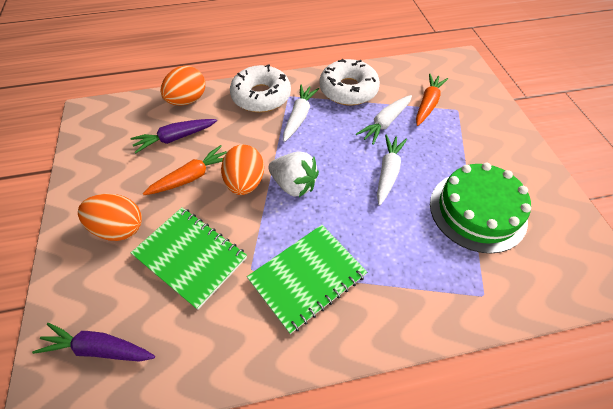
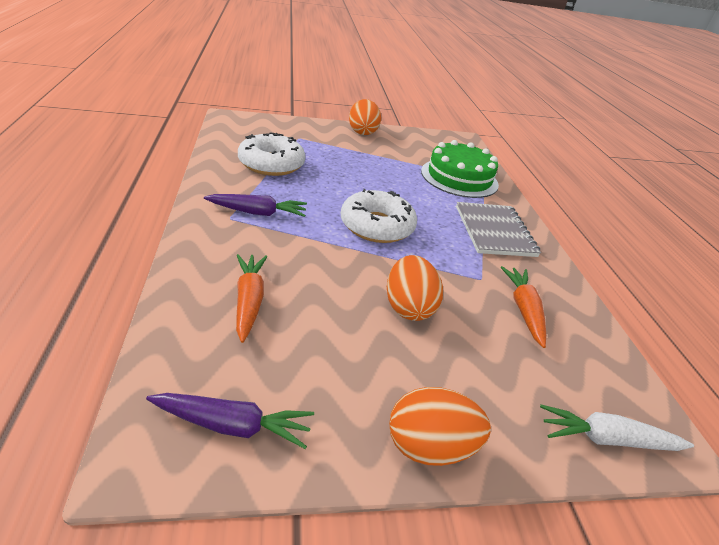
green notebook: [131,207,247,310] [247,225,367,334] = 2 -> none = 0
grey notebook: none = 0 -> [456,202,541,257] = 1
white carrot: [283,85,319,142] [356,95,412,145] [377,134,407,206] = 3 -> [540,404,694,451] = 1
white strawberry: [268,152,319,197] = 1 -> none = 0

